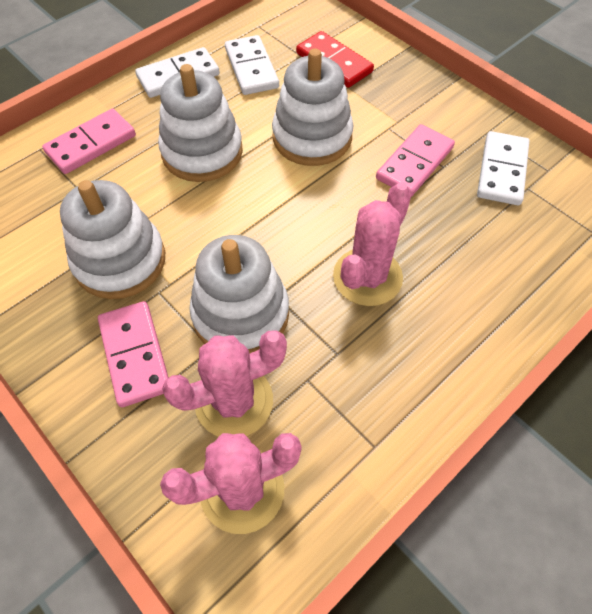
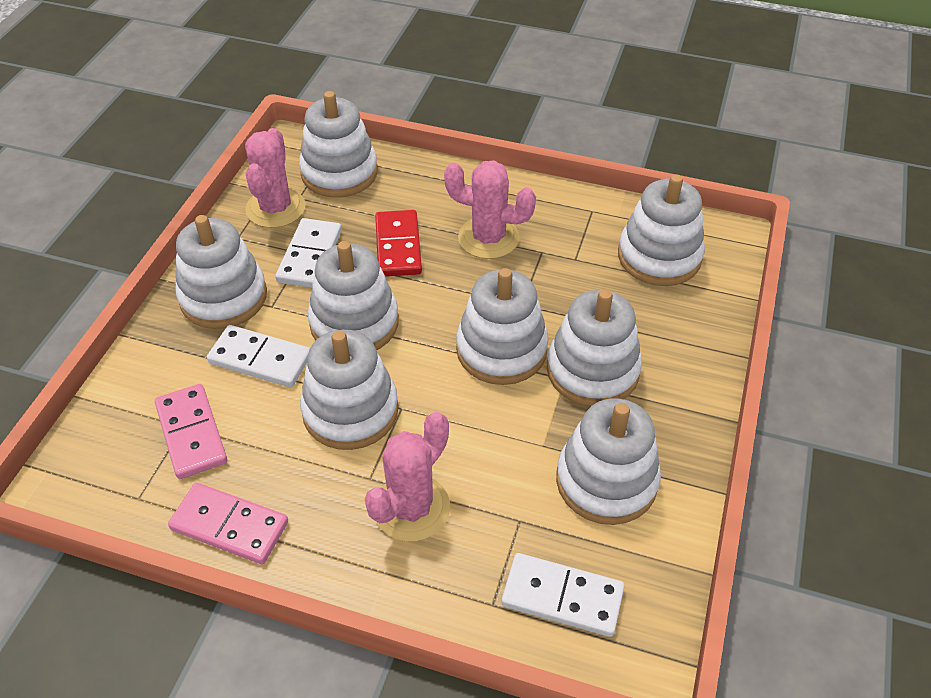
pink domino: [42,108,136,174] [98,301,169,407] [376,124,455,197] = 3 -> [155,384,227,479] [168,483,288,564] = 2
white stacking toy: [60,180,165,299] [158,64,243,182] [189,235,289,354] [272,48,354,166] = 4 -> [176,215,267,329] [299,91,378,198] [300,329,398,450] [308,241,399,350] [456,268,548,385] [547,289,642,406] [556,398,661,525] [618,174,705,286] = 8

